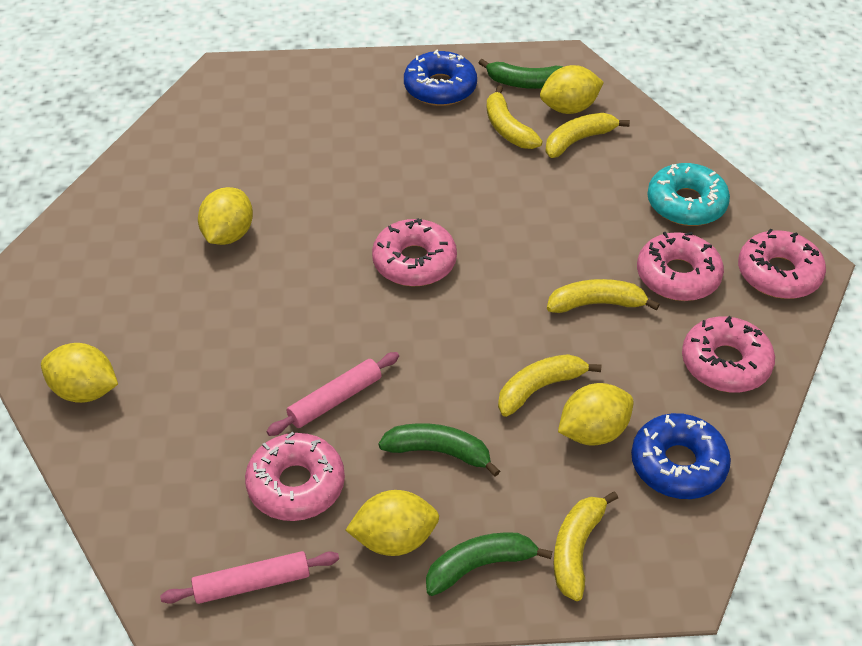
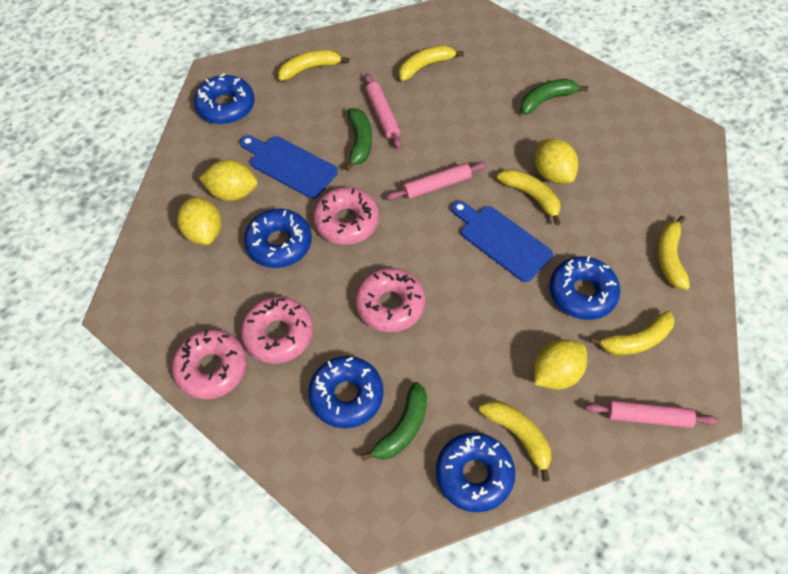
blue cutting board: none = 0 -> [240,135,338,199] [451,201,553,282] = 2
blue donut: [404,49,477,106] [631,413,731,499] = 2 -> [194,74,254,124] [244,209,312,268] [308,356,384,428] [436,432,515,513] [549,256,620,320] = 5
pink donut: [245,431,345,521] [372,218,457,286] [637,232,724,301] [682,316,775,392] [738,229,826,299] = 5 -> [172,329,247,399] [241,297,313,363] [313,187,379,245] [355,268,425,332] = 4
pink rolling pin: [160,551,339,604] [266,352,399,436] = 2 -> [364,73,402,149] [386,162,487,201] [585,400,718,428] = 3
turquoise donut: [647,163,730,226] = 1 -> none = 0
yellow banana: [486,85,542,149] [498,354,601,417] [545,113,630,158] [547,279,660,313] [553,491,618,601] = 5 -> [278,50,349,81] [399,45,464,81] [479,400,551,482] [497,169,561,225] [590,311,675,356] [657,216,690,290] = 6
yellow lemon: [41,343,118,403] [198,187,253,245] [346,490,439,556] [540,65,604,114] [558,383,633,446] = 5 -> [177,197,221,245] [199,160,258,201] [534,339,587,390] [535,139,579,184] = 4

